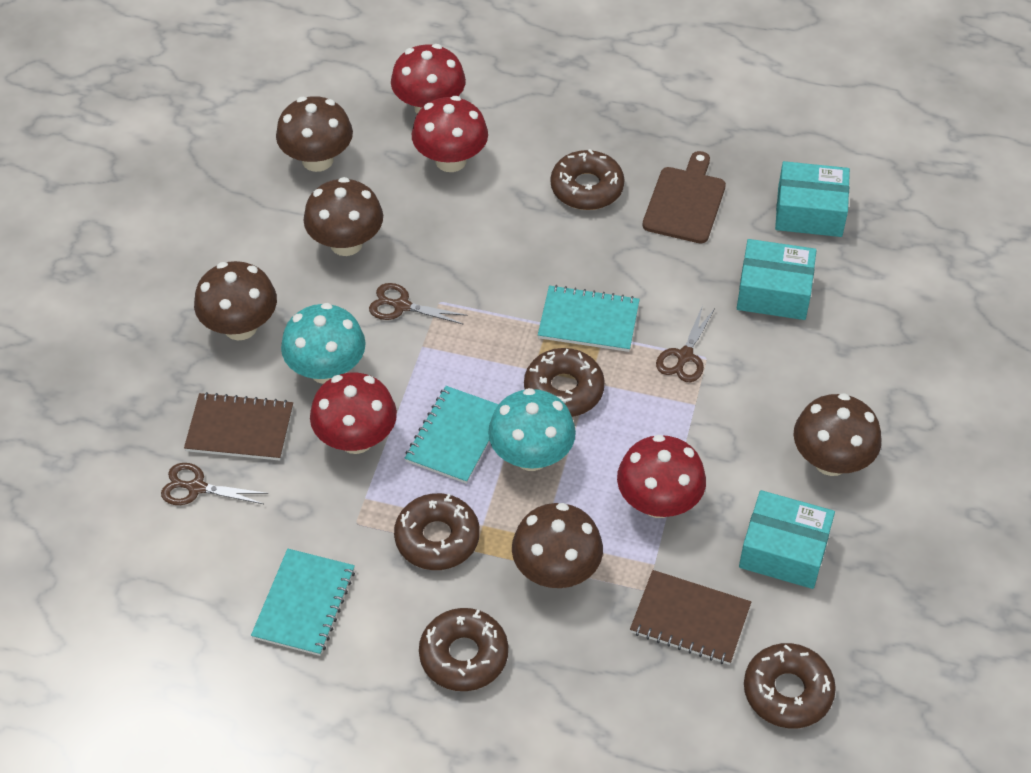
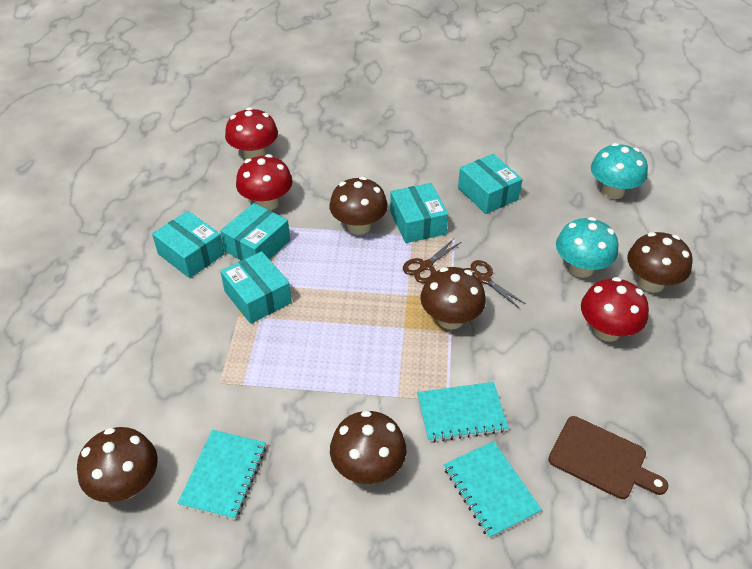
brown donut: [394,493,480,570] [419,608,508,691] [524,348,605,417] [551,149,624,210] [744,643,836,728] = 5 -> none = 0
brown notebook: [184,392,293,461] [630,570,751,665] = 2 -> none = 0
brown scissors: [161,463,268,505] [369,283,468,325] [656,305,715,382] = 3 -> [403,239,461,283] [464,260,526,309] = 2
red mushroom: [310,373,397,454] [391,44,466,114] [412,96,488,172] [617,435,706,518] = 4 -> [225,107,278,159] [236,154,293,211] [581,277,649,342] = 3
turquoise box: [737,239,817,320] [739,490,835,589] [775,161,850,237] = 3 -> [152,211,225,278] [220,203,290,260] [220,251,292,324] [390,183,448,243] [458,154,523,214] = 5

